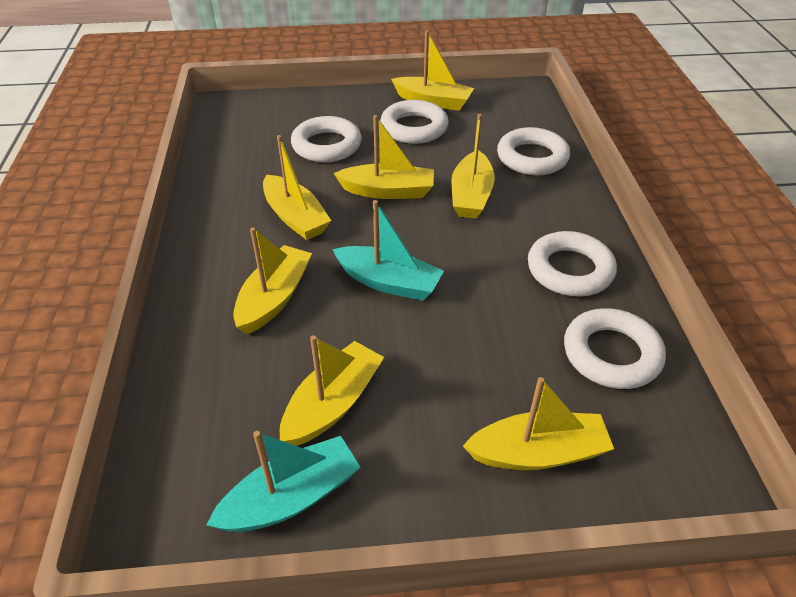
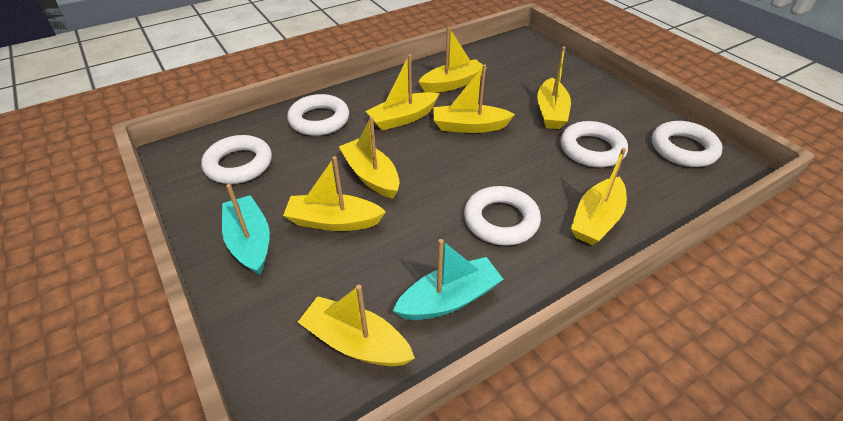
yellow boat: [233,228,312,334] [263,135,331,240] [280,335,384,446] [333,115,434,199] [391,30,474,111] [451,114,495,219] [463,377,614,470] = 7 -> [283,156,386,231] [298,285,415,367] [339,117,400,199] [366,54,439,131] [418,27,487,93] [433,64,515,133] [537,46,571,129] [571,148,627,245] = 8

